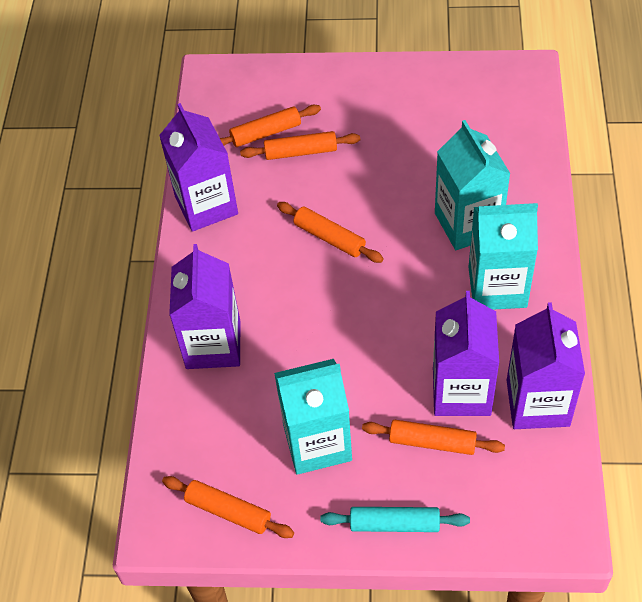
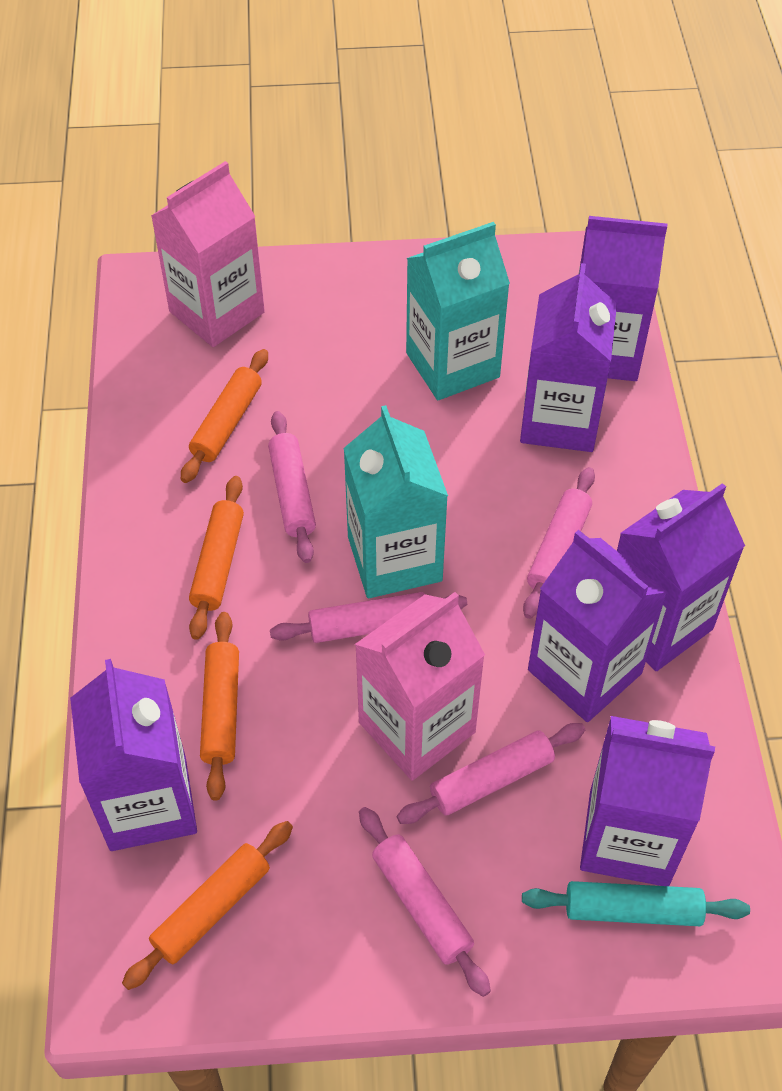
orange rolling pin: [162,476,294,538] [220,105,321,147] [240,131,360,160] [277,202,384,263] [362,420,505,455] = 5 -> [122,821,293,990] [181,349,268,483] [189,476,244,640] [200,612,239,801] = 4
pink carton: none = 0 -> [151,161,265,347] [355,592,485,781] = 2
pink rolling pin: none = 0 -> [268,411,316,563] [270,592,467,643] [359,807,491,997] [397,723,585,824] [523,467,595,619] = 5
purple carton: [159,103,238,232] [169,244,240,369] [433,291,499,416] [507,302,585,429] = 4 -> [70,659,197,851] [520,263,617,452] [528,530,668,722] [579,216,667,381] [580,716,715,886] [617,483,745,671] = 6
turquoise carton: [274,359,352,475] [435,120,510,250] [468,203,538,310] = 3 -> [343,405,448,598] [406,222,510,400] = 2

